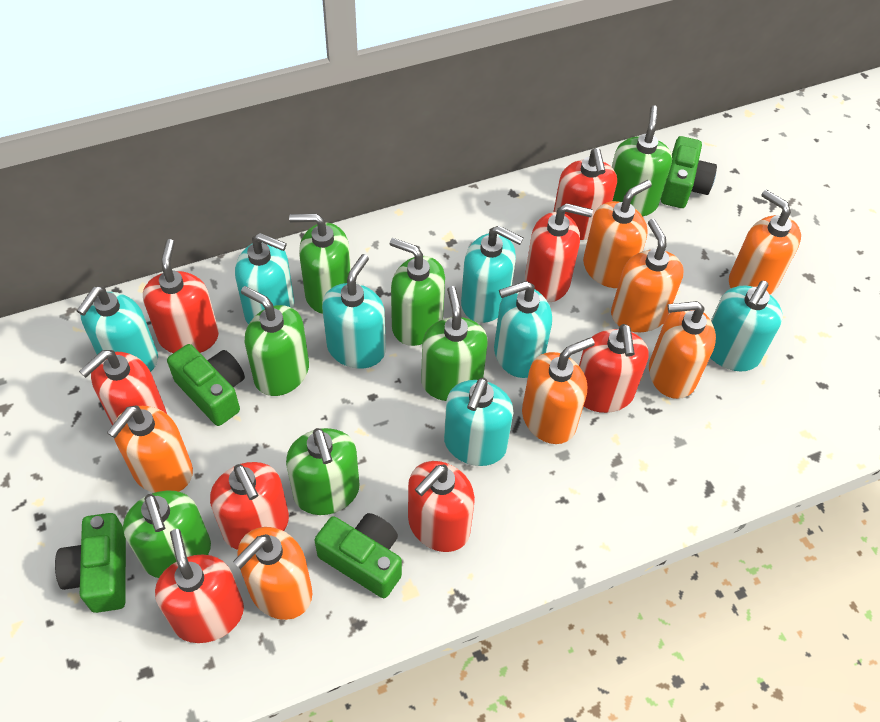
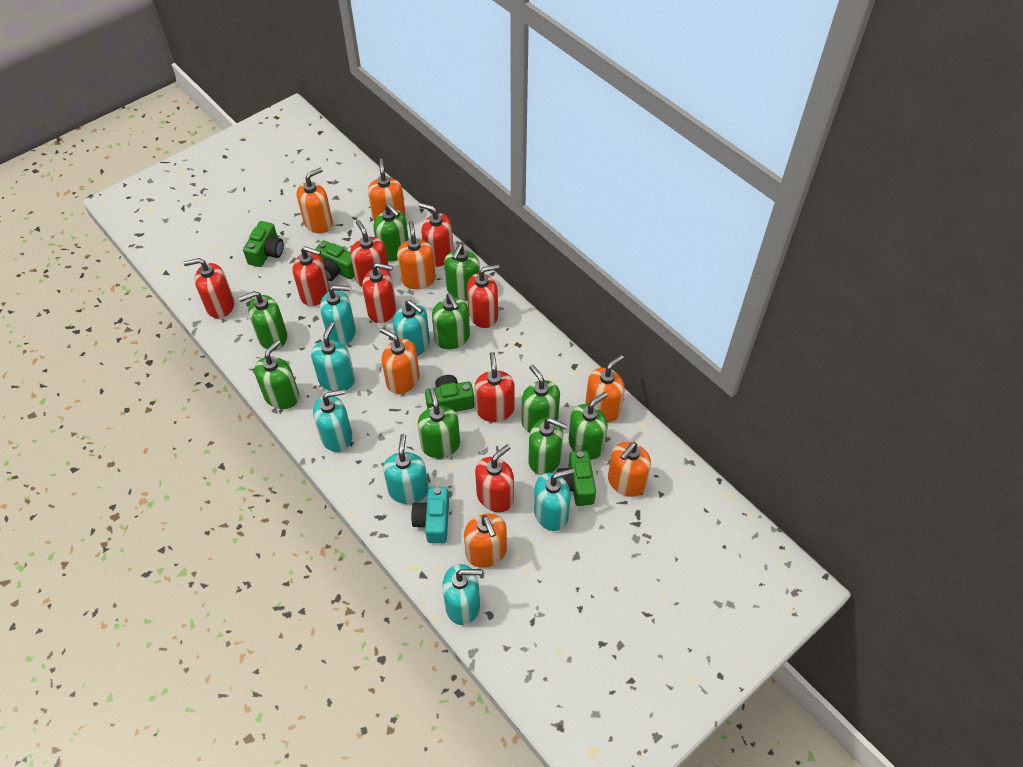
green soap dispenser: [123,490,211,578] [241,286,309,396] [286,428,359,515] [289,213,351,314] [390,238,445,346] [421,286,488,401] [612,105,672,216] = 7 -> [239,291,287,350] [254,340,300,409] [374,204,409,262] [418,388,460,458] [432,293,470,349] [444,244,480,300] [521,365,560,432] [528,418,567,475] [568,392,608,459] = 9
turquoise camera: none = 0 -> [411,487,449,543] = 1

